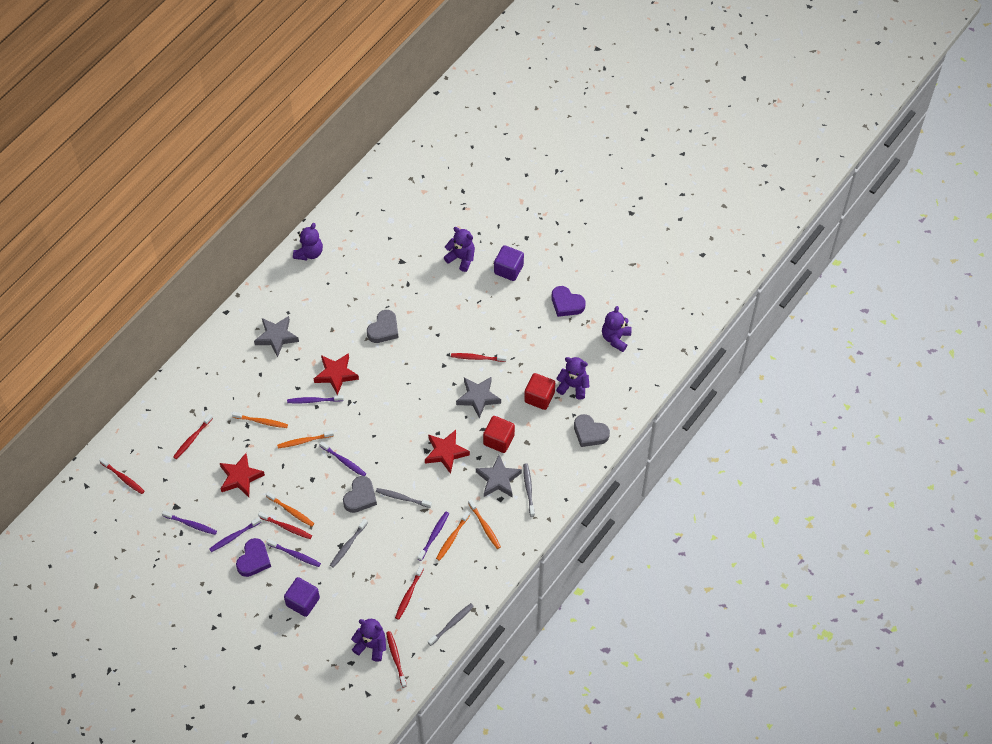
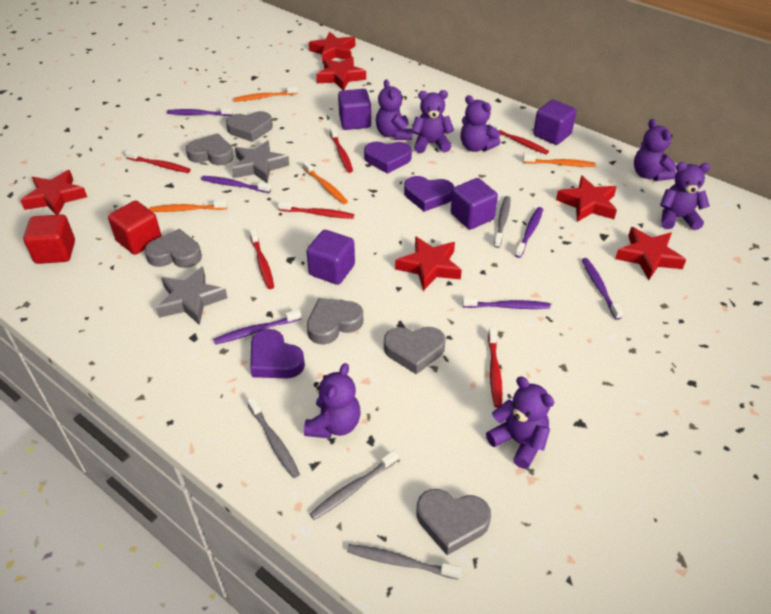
grey heart: [343,476,377,513] [367,310,399,343] [574,414,610,447] = 3 -> [144,229,202,268] [186,133,234,165] [226,111,273,142] [307,298,363,344] [384,327,446,374] [416,489,491,555] = 6
grey star: [254,316,299,357] [456,376,501,418] [476,455,522,497] = 3 -> [156,266,228,325] [232,140,289,183] = 2
orange toothbrush: [232,412,288,428] [266,492,314,527] [277,430,334,448] [436,511,470,561] [468,499,501,549] = 5 -> [150,200,227,212] [233,86,298,102] [302,161,348,204] [523,154,596,167] = 4
purple cube: [284,577,320,617] [494,245,524,281] = 2 -> [306,230,355,285] [338,89,371,130] [451,178,498,230] [533,100,577,145] = 4
purple heart: [236,538,271,577] [552,286,586,317] = 2 -> [250,329,305,378] [364,141,412,174] [404,176,454,212] = 3
purple teddy bear: [293,223,323,260] [351,619,386,662] [444,227,475,272] [556,357,590,399] [602,306,632,352] = 5 -> [304,363,361,439] [376,79,412,140] [411,90,454,153] [460,95,500,152] [486,376,554,469] [634,119,676,181] [660,162,710,230] = 7
red star: [220,453,265,497] [314,353,359,395] [425,430,470,474] = 3 -> [20,170,87,215] [309,32,355,64] [316,57,366,90] [395,236,462,291] [556,175,617,222] [615,227,686,280] = 6

